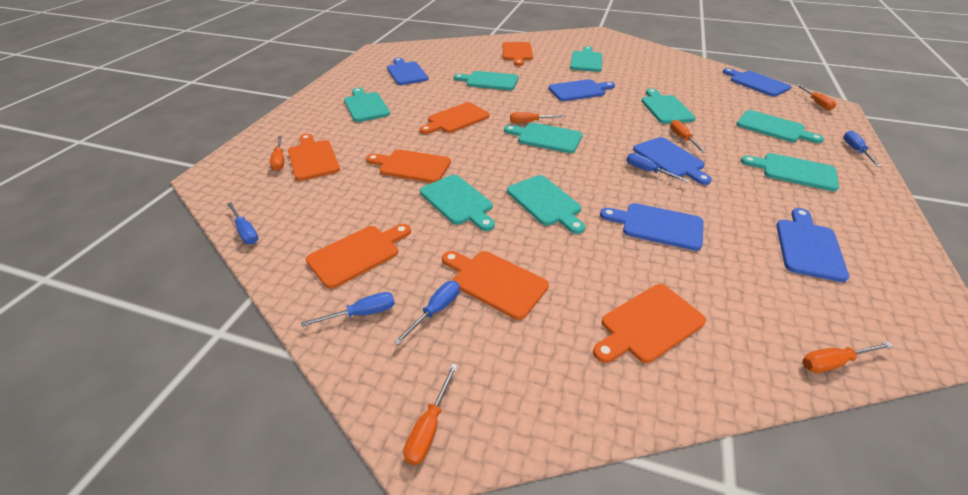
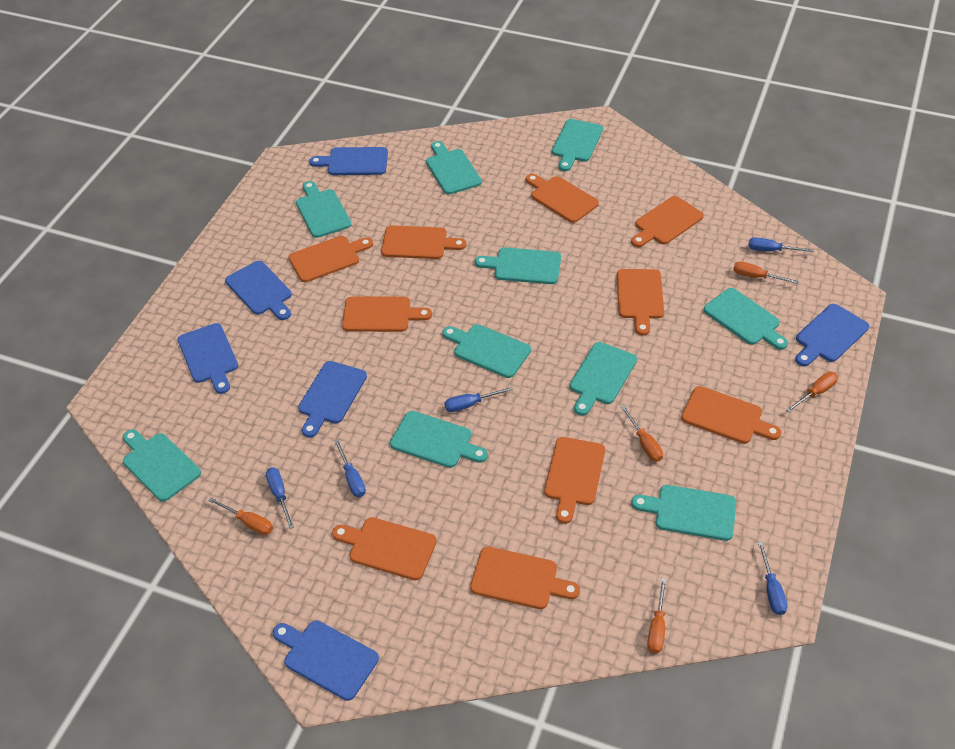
orange cutting board: [288,134,340,181] [306,224,411,289] [366,149,451,183] [419,102,490,134] [442,251,549,320] [502,42,533,66] [593,284,706,363] = 7 -> [288,236,373,282] [332,517,437,580] [342,296,432,332] [381,225,466,259] [470,546,580,609] [526,174,599,223] [544,437,605,524] [617,269,664,336] [631,196,704,247] [681,386,781,444] = 10
orange screwdriver: [270,136,284,171] [404,363,458,465] [510,112,566,123] [670,120,707,153] [796,84,836,110] [802,342,894,373] = 6 -> [208,497,273,535] [621,406,663,462] [647,578,666,653] [733,262,799,284] [786,372,838,412] = 5
turquoise cutting board: [344,88,390,122] [420,175,495,231] [454,71,518,90] [504,123,583,153] [507,175,585,234] [570,46,602,72] [641,88,696,124] [736,110,824,143] [741,153,839,191] = 9 -> [123,429,201,502] [296,181,352,238] [390,411,488,468] [426,141,482,195] [442,324,531,378] [475,247,561,284] [552,119,603,171] [570,342,637,416] [631,485,736,541] [704,288,788,350] = 10

